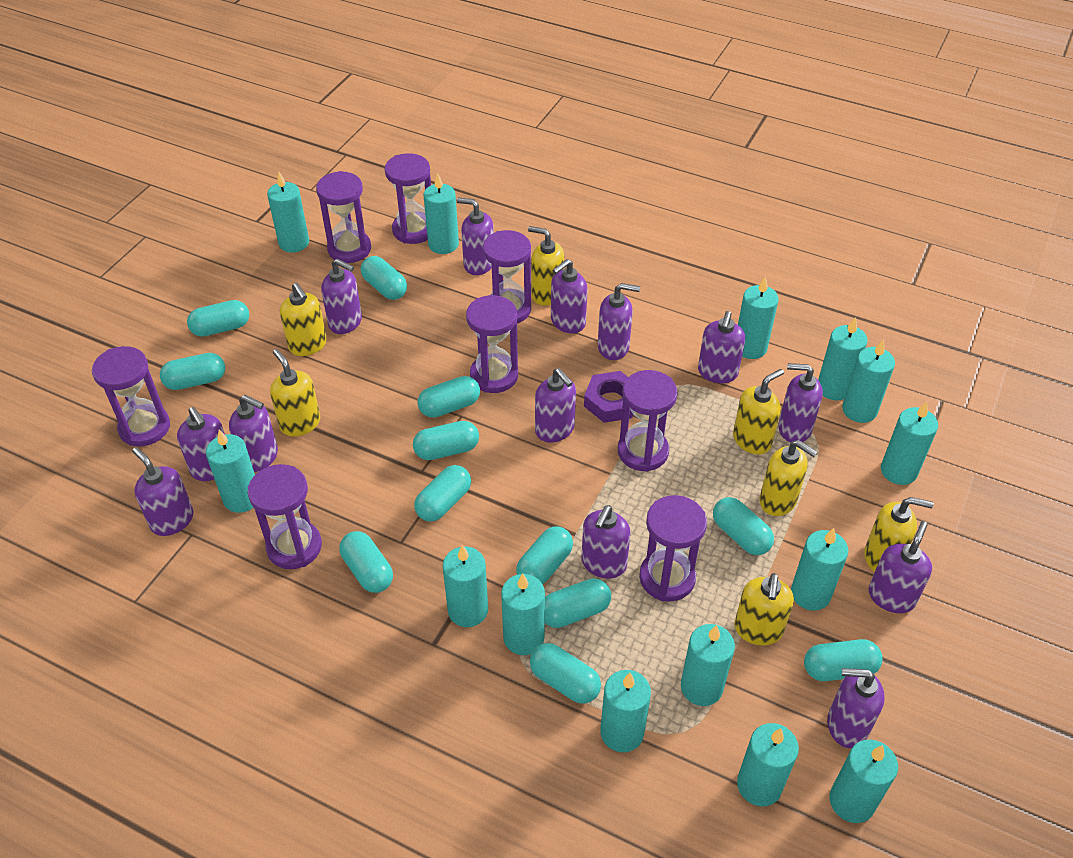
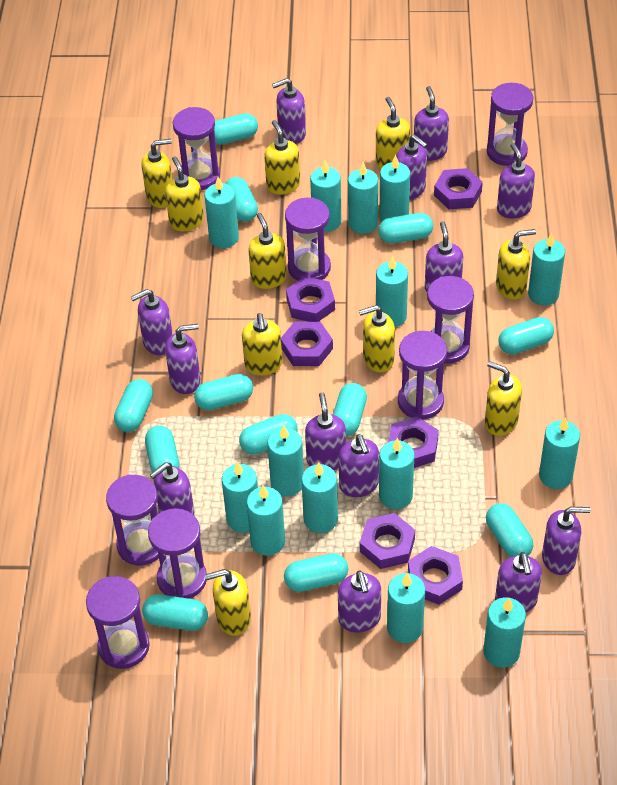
purple nut: [584,371,633,423] = 1 -> [281,321,333,366] [286,276,335,322] [360,513,415,569] [388,416,439,468] [408,546,463,605] [434,168,483,209] = 6
yellow soap dispenser: [270,349,320,437] [280,283,327,356] [528,226,564,306] [733,369,784,454] [734,573,794,646] [759,440,818,516] [864,497,934,572] = 7 -> [142,139,172,208] [165,156,204,231] [205,569,251,636] [242,313,282,376] [248,213,287,289] [264,120,300,195] [359,305,395,373] [376,97,410,169] [485,361,522,436] [496,229,536,300] = 10

